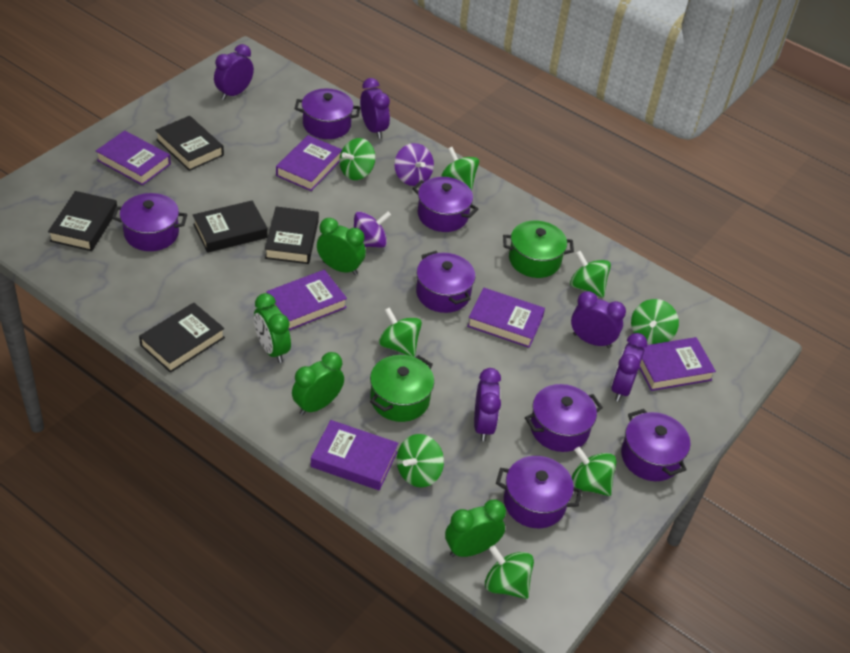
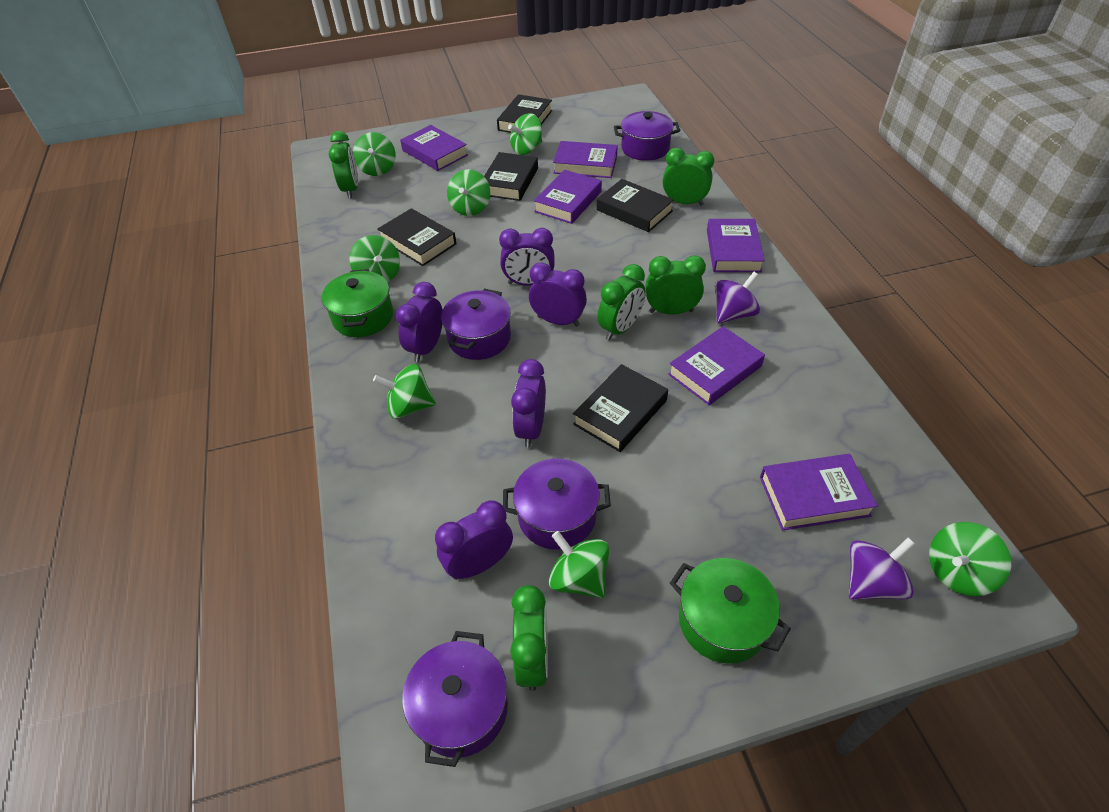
green clock: [254,293,291,363] [292,352,344,415] [317,218,366,275] [445,499,506,557] = 4 -> [329,131,358,199] [510,585,548,691] [597,264,646,340] [645,255,706,315] [662,148,714,206] = 5
green spinning top: [339,138,376,180] [379,307,422,357] [397,434,444,487] [441,147,479,191] [485,545,534,599] [570,251,611,297] [572,447,616,496] [631,299,679,345] = 8 -> [349,235,400,282] [353,132,396,176] [373,364,436,419] [447,169,490,216] [508,113,542,155] [549,531,609,598] [929,522,1011,596] = 7
purple pot: [112,193,187,251] [294,88,360,139] [412,177,478,232] [416,251,475,313] [496,456,582,528] [525,384,603,452] [621,409,690,481] = 7 -> [402,631,508,767] [441,288,511,360] [503,458,611,550] [614,111,681,161] = 4

